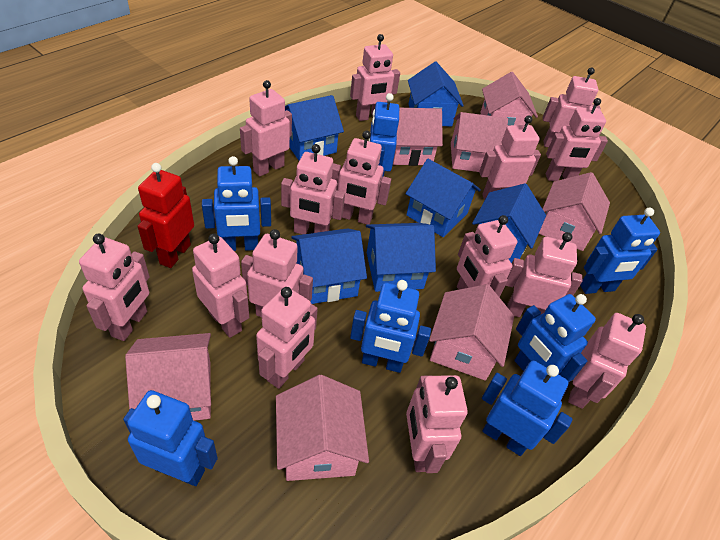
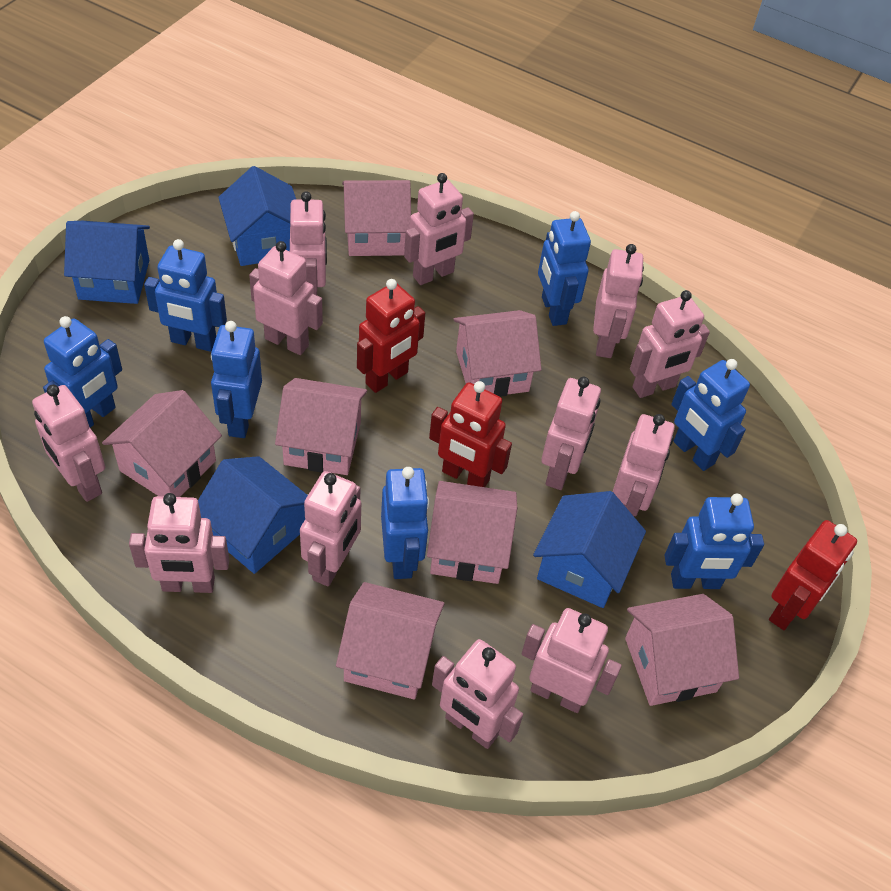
blue house: [285,95,344,161] [291,228,367,304] [366,223,436,292] [406,159,481,237] [408,62,464,127] [472,183,546,263] = 6 -> [64,221,150,304] [198,456,308,574] [218,166,296,266] [533,491,646,608] = 4
pink robot: [79,234,150,341] [192,234,249,338] [240,80,292,176] [241,229,313,317] [256,287,318,389] [281,144,345,234] [331,131,391,225] [350,34,400,121] [406,375,468,473] [457,215,517,297] [479,116,541,200] [505,232,582,317] [543,67,601,147] [546,98,608,181] [568,313,646,409] = 15 -> [32,384,105,502] [129,493,229,593] [249,241,323,355] [290,191,327,295] [300,471,361,587] [404,173,474,285] [432,639,523,749] [522,608,622,713] [541,377,601,490] [593,244,644,358] [613,414,675,516] [630,290,710,398] = 12
red robot: [137,163,194,268] = 1 -> [357,279,425,393] [429,381,512,487] [769,520,857,630] = 3

